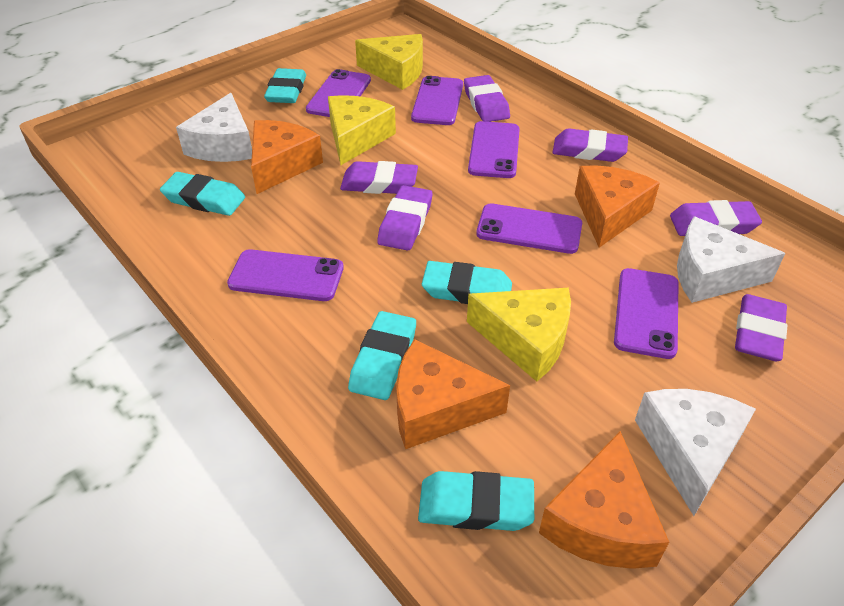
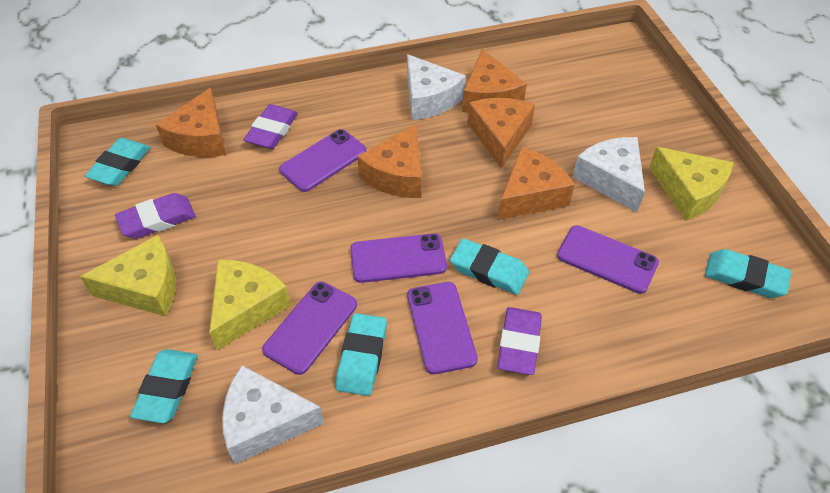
orange cheese: [251,120,323,194] [396,339,510,449] [539,431,669,569] [575,165,660,248] = 4 -> [156,87,226,157] [357,124,422,198] [462,49,527,113] [467,98,535,168] [498,147,575,220] = 5
purple eraser: [340,161,418,194] [377,185,432,251] [464,75,510,122] [552,128,628,162] [670,200,762,236] [735,294,787,361] = 6 -> [115,193,196,239] [243,104,298,149] [497,307,542,375] = 3
purple phone: [227,249,344,301] [306,69,371,117] [411,76,463,125] [468,121,520,178] [476,203,582,254] [614,268,679,359] = 6 -> [262,282,357,375] [279,129,366,192] [350,233,447,283] [407,282,478,374] [557,225,659,294] = 5

